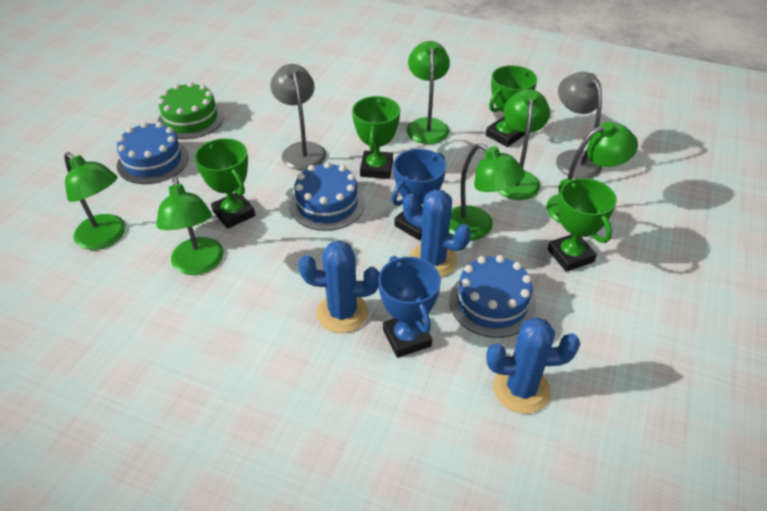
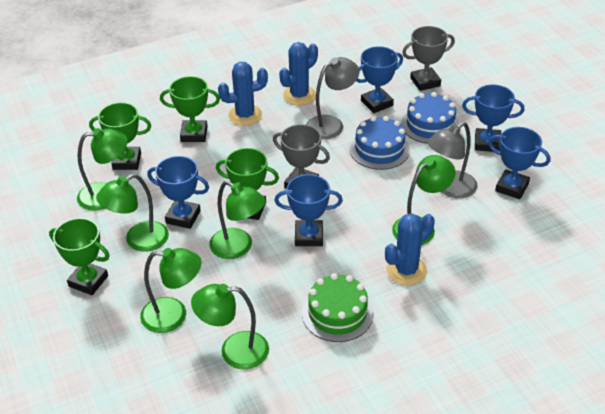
blue cake: [117,122,189,184] [290,162,365,231] [449,255,536,338] = 3 -> [350,116,410,170] [401,92,459,144] = 2
blue trophy: [378,256,441,358] [391,149,446,240] = 2 -> [147,156,209,229] [274,174,343,246] [356,46,403,113] [462,85,524,152] [488,127,551,199] = 5
grey trophy: none = 0 -> [273,124,330,189] [402,26,455,91] = 2

